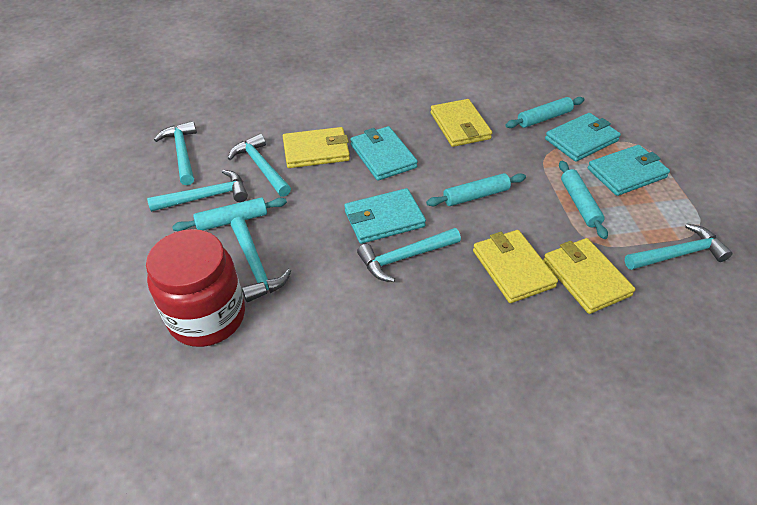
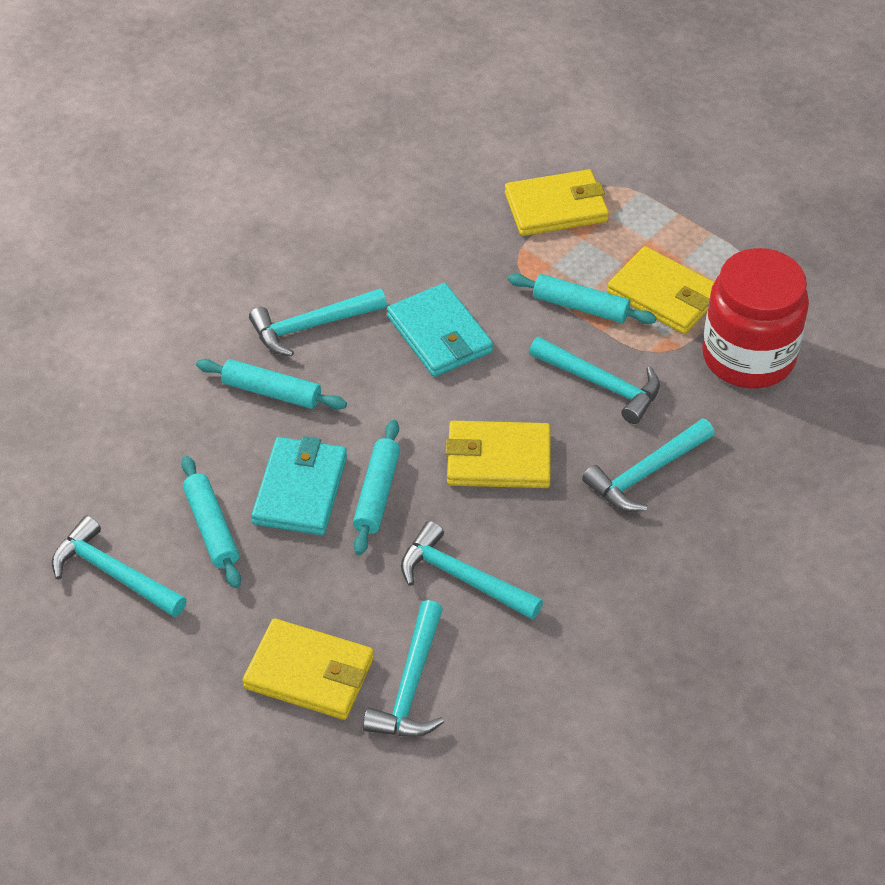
turquoise wallet: [344,188,426,244] [350,126,418,181] [545,113,621,162] [588,145,670,196] = 4 -> [251,436,347,535] [387,283,493,377] = 2

